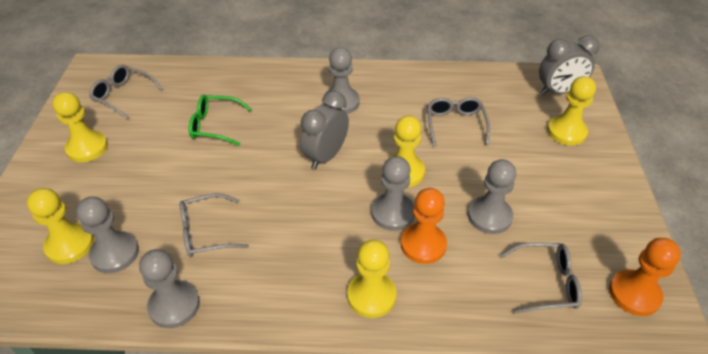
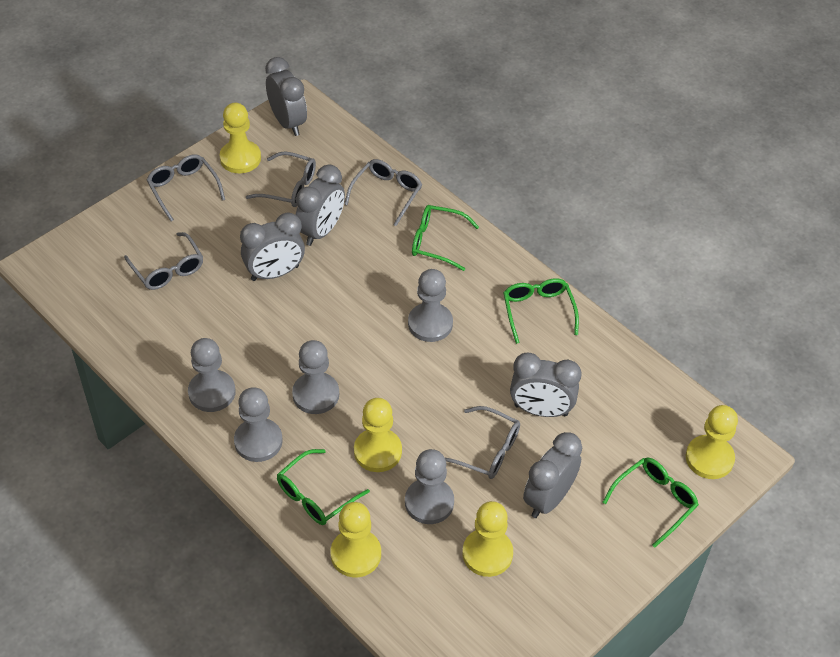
green glasses: [189,95,252,146] = 1 -> [277,449,370,525] [412,205,479,271] [503,278,579,344] [602,457,699,548] = 4
grey clock: [300,91,349,169] [539,35,600,95] = 2 -> [240,213,305,281] [265,57,307,136] [296,165,345,246] [510,353,581,417] [523,432,582,518] = 5
grey glasses: [89,65,163,119] [180,193,249,257] [427,97,490,146] [500,242,582,314] = 4 -> [124,232,203,290] [147,154,225,221] [246,151,316,207] [344,159,422,226] [445,406,520,479] = 5
orange pawn: [401,188,447,264] [609,238,681,316] = 2 -> none = 0

